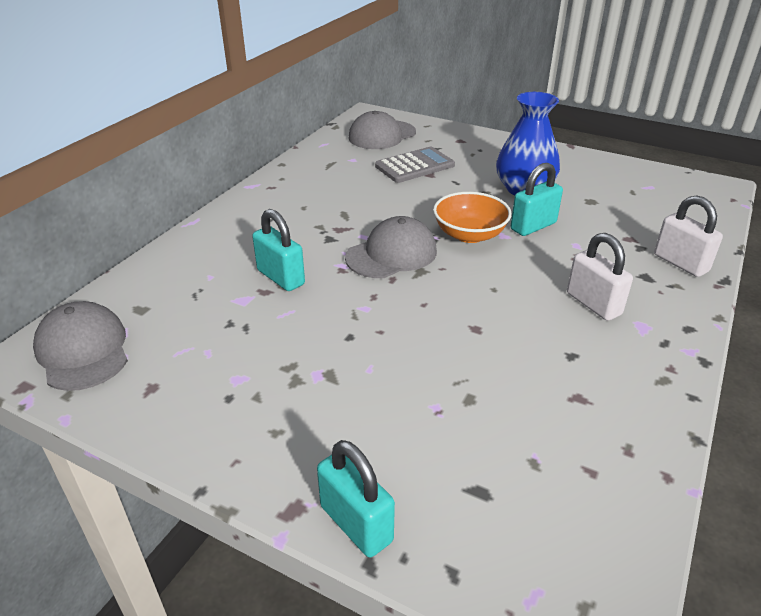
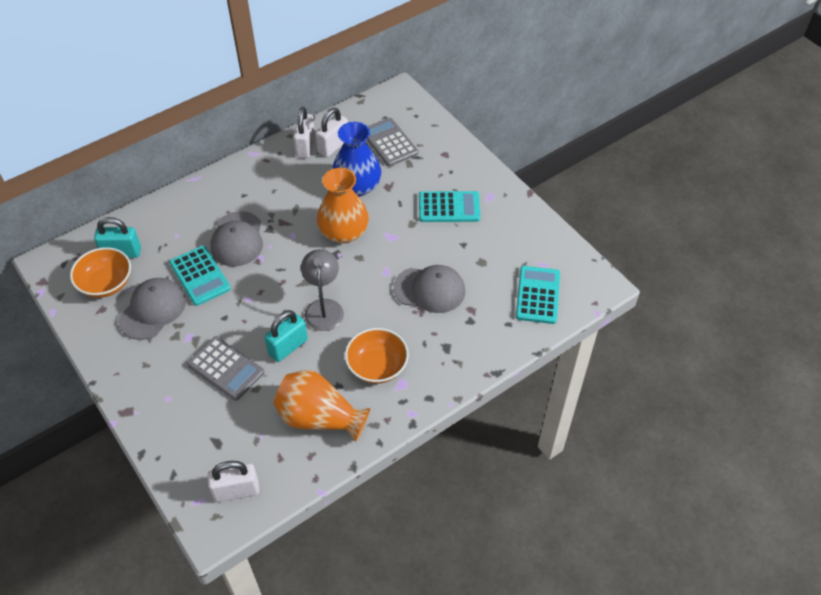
grey calculator: [375,147,455,183] = 1 -> [187,337,264,401] [367,118,418,166] = 2
grey lamp: none = 0 -> [301,249,344,331] = 1
orange bowl: [433,192,512,243] = 1 -> [70,247,131,298] [345,328,409,384] = 2
orange vase: none = 0 -> [274,370,371,442] [317,168,369,243] = 2
turquoise calculator: none = 0 -> [169,246,231,306] [419,191,481,222] [516,266,560,324] = 3
turquoise padlock: [252,209,305,291] [317,440,395,557] [511,163,563,236] = 3 -> [94,217,141,258] [264,310,308,362] = 2
white padlock: [567,233,633,321] [654,195,723,277] = 2 -> [207,461,259,502] [293,107,315,158] [315,108,348,157] = 3

